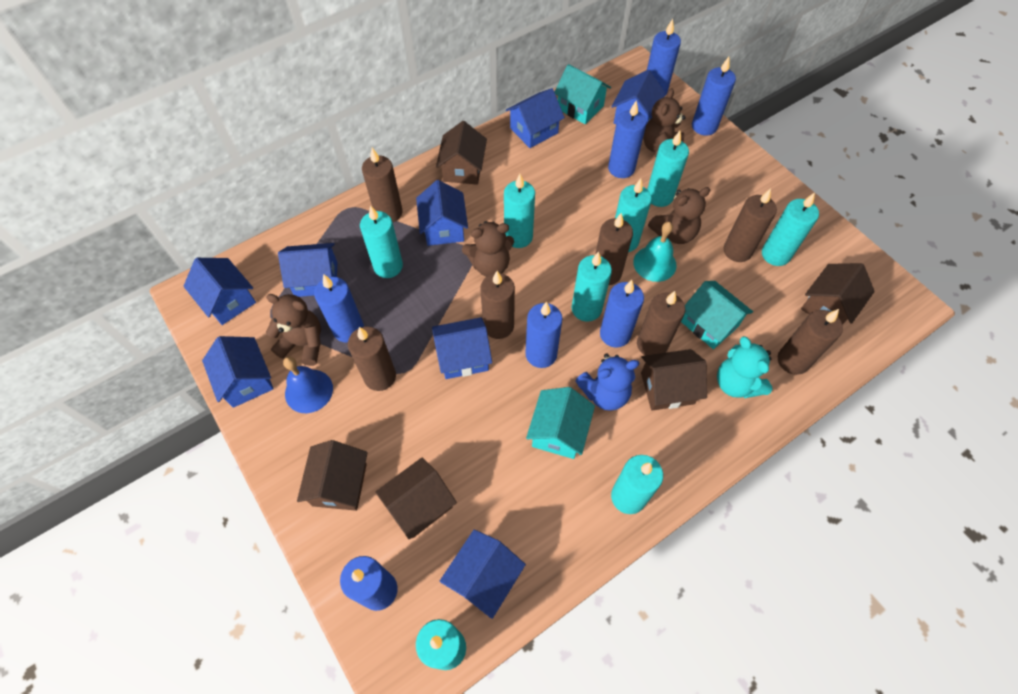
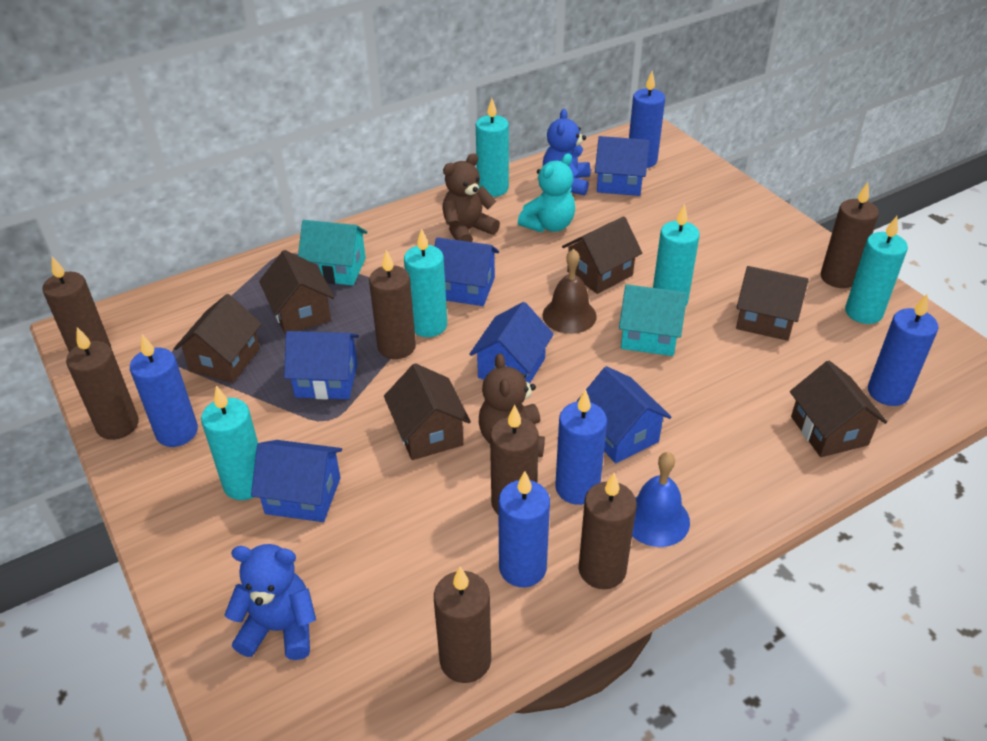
blue candle: [314,274,364,343] [340,556,397,611] [525,302,563,368] [600,280,644,348] [608,100,647,178] [647,19,681,97] [692,57,736,136] = 7 -> [130,334,198,447] [498,471,550,587] [556,389,607,505] [629,71,665,168] [868,294,938,406] = 5
blue house: [183,258,256,325] [202,336,274,408] [278,243,337,297] [416,180,468,246] [432,317,492,379] [440,529,526,619] [506,88,565,148] [612,70,665,125] = 8 -> [251,440,342,522] [284,331,359,400] [435,237,499,306] [469,302,554,383] [576,366,671,463] [595,136,650,196] = 6
blue teddy bear: [575,354,639,411] = 1 -> [225,544,316,660] [543,109,591,195] = 2
brown bell: none = 0 -> [543,249,597,334] = 1
brown house: [297,440,368,511] [375,457,457,540] [436,121,487,185] [641,349,707,410] [801,263,875,325] = 5 -> [174,294,262,383] [259,250,335,335] [384,363,471,460] [562,217,642,294] [736,266,809,341] [790,361,887,457] = 6
brown teddy bear: [266,294,321,366] [462,221,514,277] [643,88,685,157] [648,187,710,244] = 4 -> [442,153,500,242] [479,353,545,457] = 2
turquoise bell: [633,222,676,282] = 1 -> none = 0
turquoise candle: [360,205,403,278] [416,619,466,670] [504,174,535,248] [572,252,612,322] [611,455,663,514] [615,178,652,252] [647,131,689,207] [762,192,819,266] = 8 -> [201,386,258,500] [404,228,447,337] [476,98,509,197] [653,204,700,305] [845,216,908,324] = 5
turquoise house: [526,387,595,459] [554,64,611,124] [681,281,753,349] = 3 -> [298,220,368,285] [619,284,687,356] = 2

